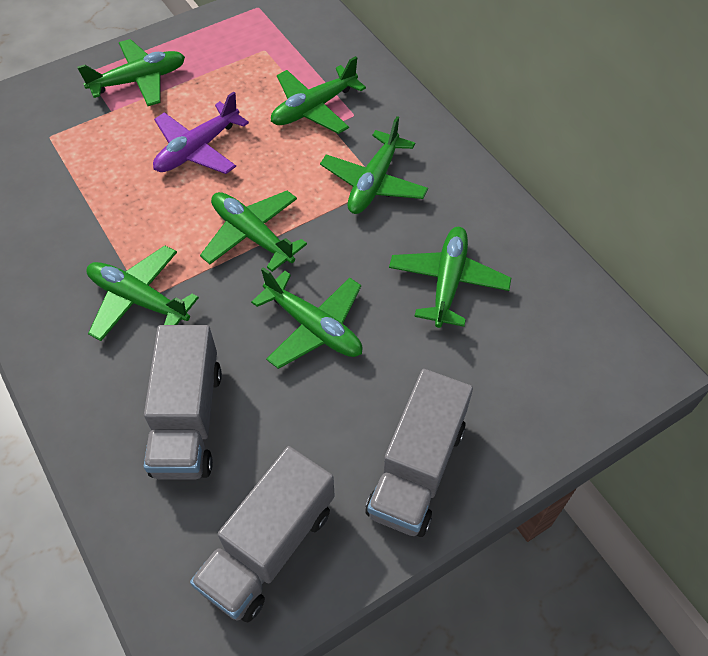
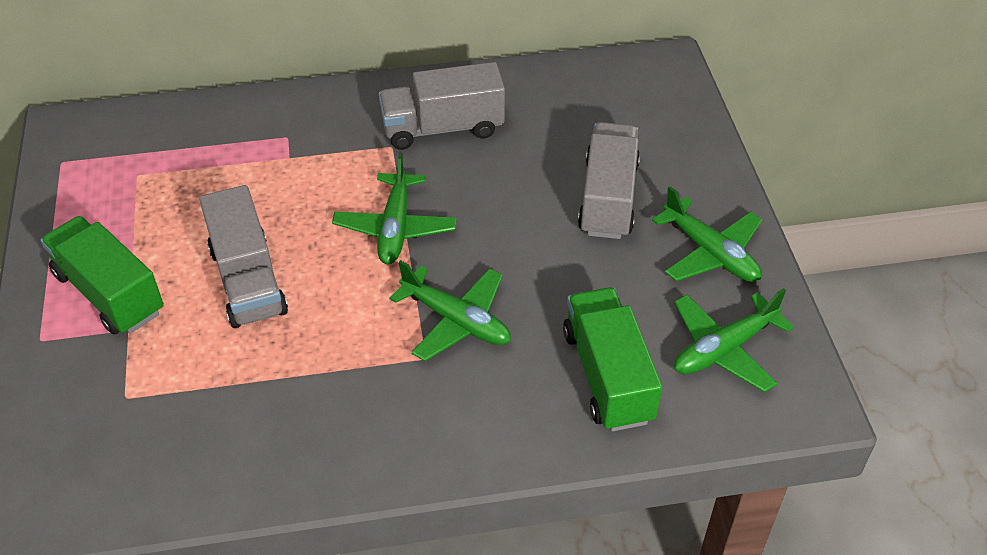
green plane: [77,39,185,106] [86,246,199,341] [200,190,307,272] [251,267,362,369] [271,56,366,134] [320,116,428,214] [389,227,511,328] = 7 -> [332,153,457,264] [389,260,511,361] [652,186,762,282] [674,288,794,393] = 4
green truck: none = 0 -> [40,216,164,334] [563,287,662,432] = 2
purple plane: [153,92,249,174] = 1 -> none = 0

